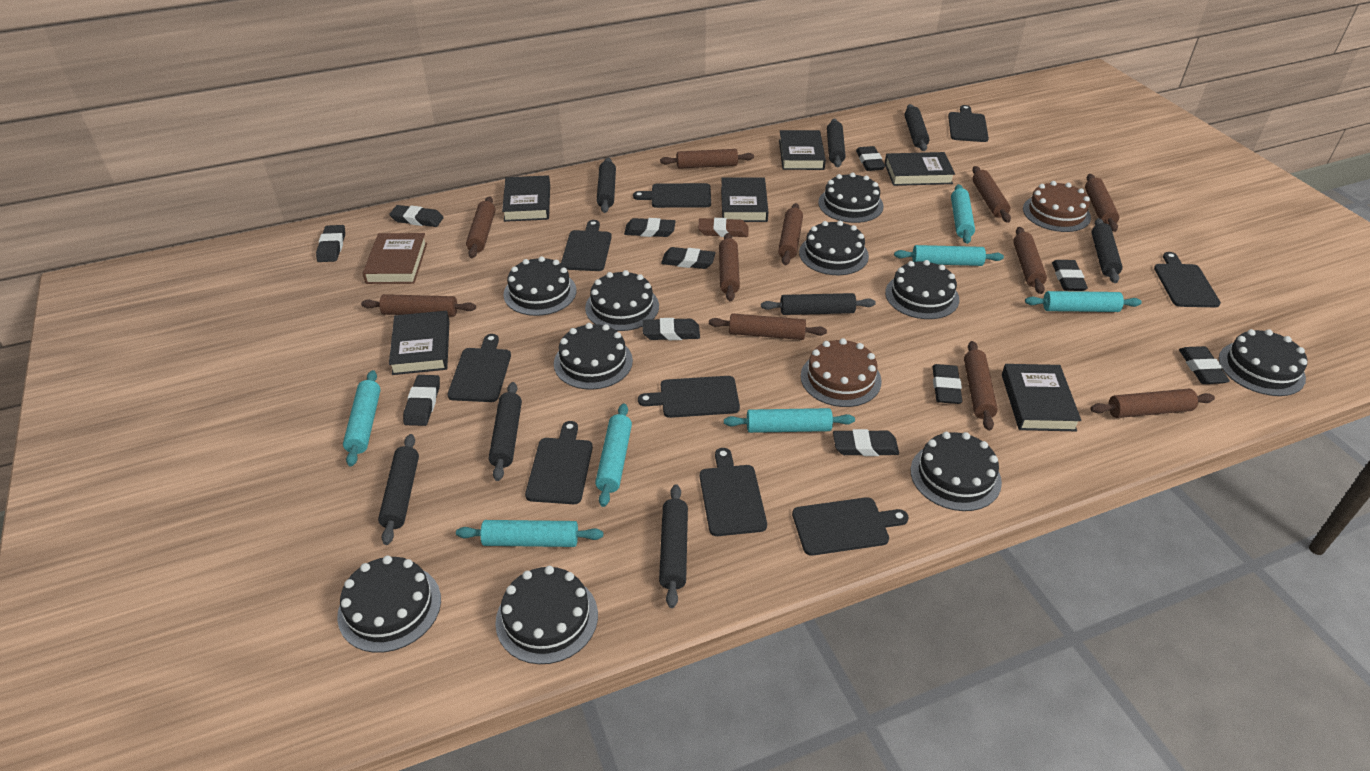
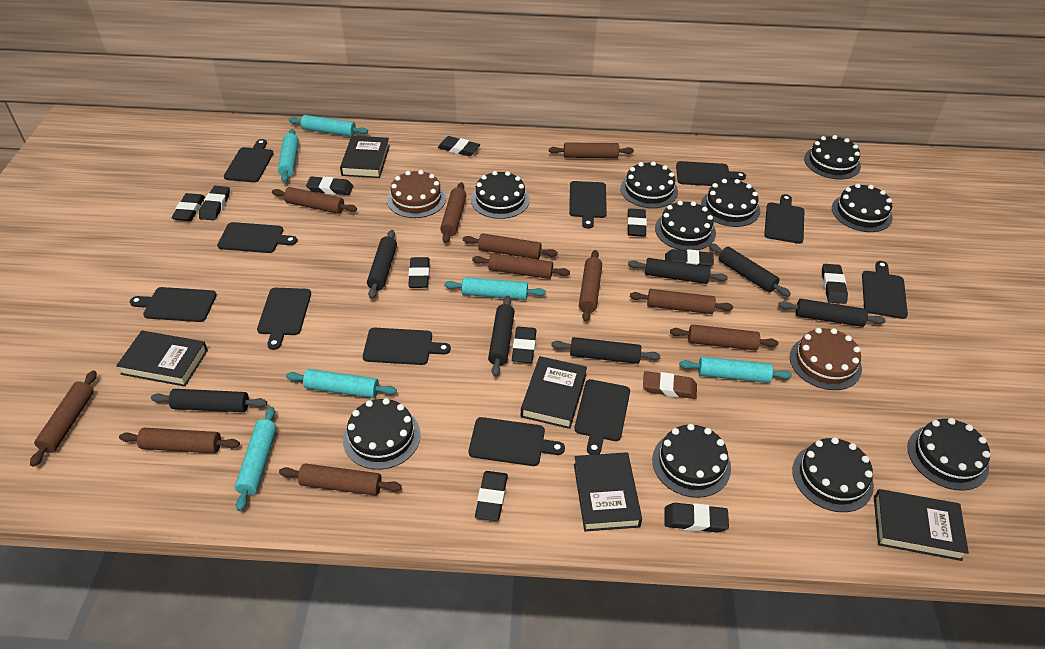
black book: [389,311,450,375] [502,175,550,222] [721,177,768,222] [779,130,826,170] [885,152,955,186] [1002,364,1081,431] = 6 -> [116,330,208,387] [340,136,390,178] [521,356,587,429] [574,452,642,531] [874,489,969,561] = 5
black cutting board: [447,334,511,402] [525,421,593,504] [561,220,612,271] [633,183,711,208] [638,376,740,418] [700,448,767,536] [792,497,909,556] [948,105,989,142] [1154,252,1221,307] = 9 -> [130,287,217,322] [217,222,297,253] [224,139,274,182] [257,288,311,350] [363,328,451,365] [469,417,565,466] [569,181,607,229] [574,379,630,455] [676,161,746,186] [764,194,804,244] [862,261,908,319] = 11
black rolling pin: [378,434,419,545] [489,382,522,481] [597,158,616,213] [659,485,688,608] [761,293,876,315] [827,118,846,167] [904,104,929,151] [1092,218,1123,283] = 8 -> [151,389,267,412] [367,230,397,299] [488,296,515,377] [551,337,660,364] [628,258,728,284] [709,243,791,297] [778,299,886,327] = 7
brown book: [363,233,427,284] = 1 -> none = 0
turquoise rolling pin: [343,370,381,466] [456,520,603,547] [595,403,632,507] [724,408,855,433] [894,245,1004,266] [951,184,975,244] [1025,291,1142,312] = 7 -> [235,407,277,511] [278,129,299,183] [286,369,397,398] [289,115,368,137] [444,277,546,300] [679,356,792,383] = 6

